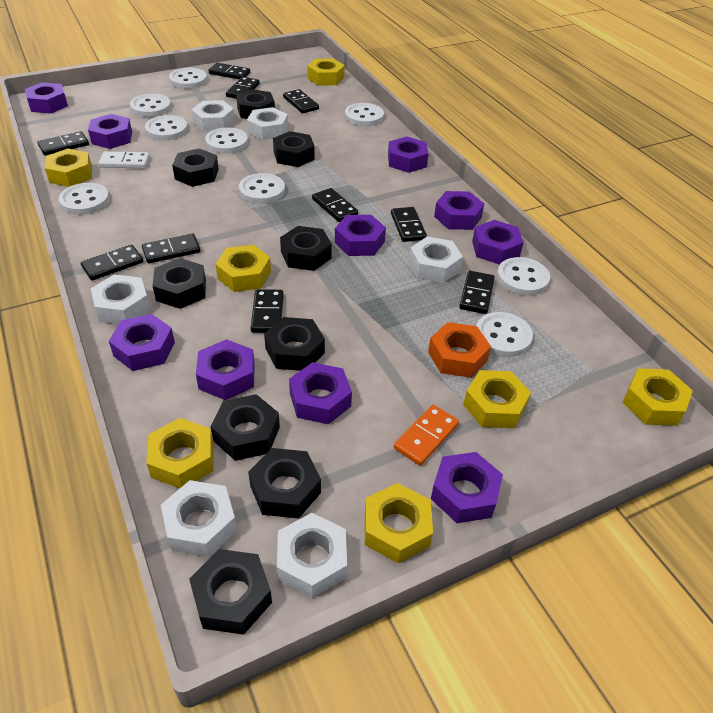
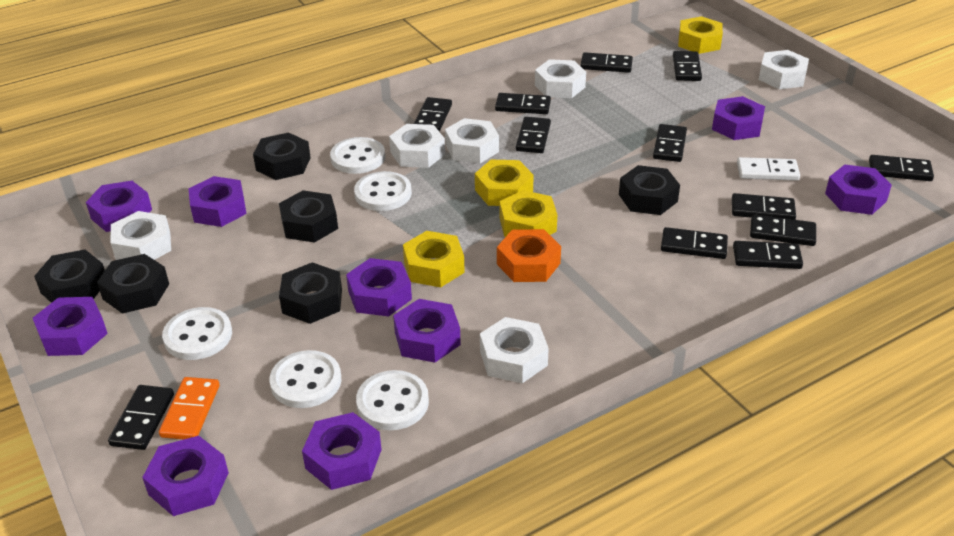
black domino: [38,131,89,155] [81,245,143,281] [142,234,200,264] [209,63,250,79] [226,77,260,99] [251,289,284,333] [283,89,319,113] [312,188,358,222] [391,207,427,242] [459,271,495,314] = 10 -> [108,385,174,450] [414,97,452,132] [495,93,551,114] [516,117,551,153] [580,52,633,73] [653,124,687,162] [661,227,728,259] [673,51,702,81] [732,193,796,220] [733,241,803,269] [750,214,816,246] [869,155,934,181] = 12
black nut: [153,258,206,309] [172,148,219,187] [189,549,272,635] [210,394,280,461] [236,89,275,119] [248,448,321,519] [264,317,325,371] [273,131,315,167] [280,226,332,271] = 9 -> [34,250,105,303] [97,254,169,314] [253,132,311,180] [279,190,338,243] [279,262,342,324] [619,165,680,215] = 6
purple nut: [25,82,68,114] [88,114,132,149] [109,314,175,371] [196,339,255,400] [289,362,352,424] [335,215,386,256] [388,136,429,173] [431,452,503,523] [434,191,484,230] [472,220,524,265] = 10 -> [33,297,108,356] [86,181,152,232] [142,436,229,516] [188,176,247,227] [302,412,382,490] [346,258,412,316] [393,299,461,363] [712,96,765,140] [825,164,892,215] = 9
white button: [59,183,109,215] [130,94,171,117] [145,115,188,140] [169,68,207,89] [205,127,248,154] [239,173,285,204] [345,103,384,126] [476,312,533,357] [497,257,550,296] = 9 -> [162,307,232,360] [269,350,341,408] [330,137,385,174] [354,171,412,211] [356,370,429,430] = 5
yellow nut: [45,149,92,187] [147,418,213,488] [215,245,271,292] [308,58,345,86] [365,483,433,563] [463,370,531,428] [622,368,693,426] = 7 -> [403,231,465,287] [475,160,534,206] [500,190,557,237] [678,16,723,54] = 4

